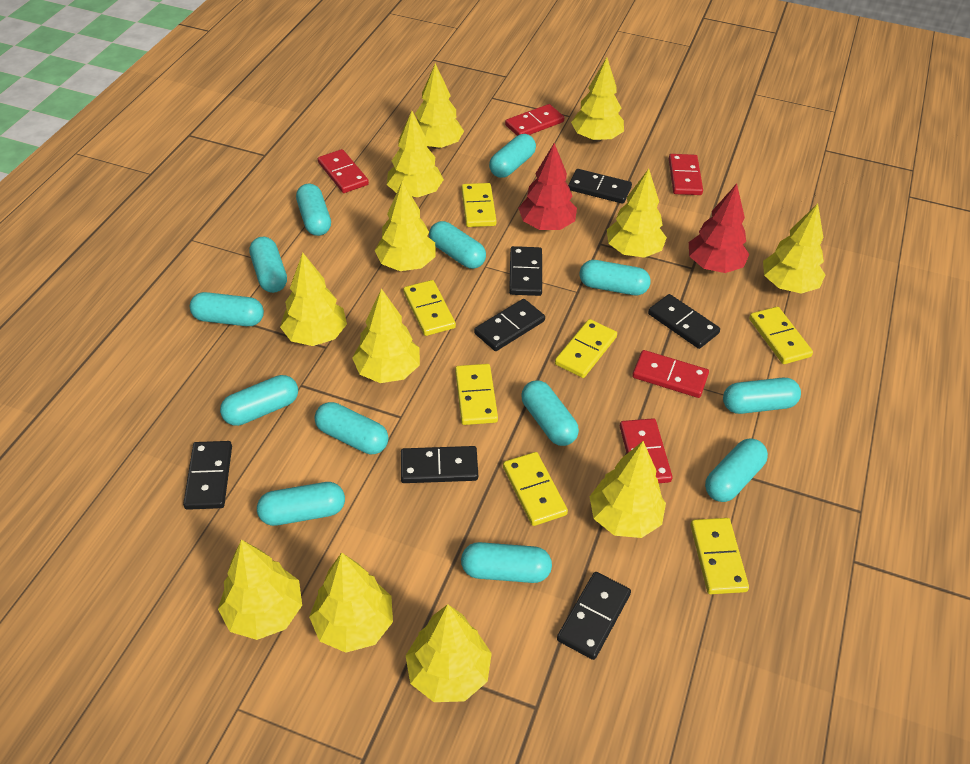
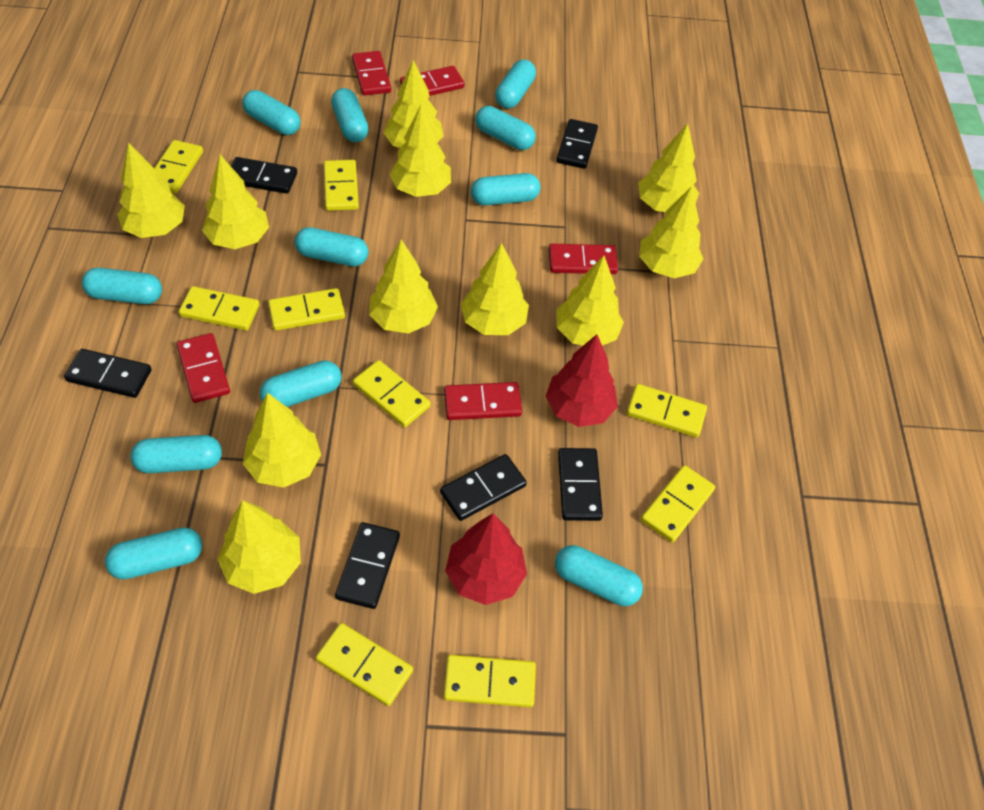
black domino: [183,441,232,510] [401,446,478,483] [474,299,545,351] [509,246,542,296] [557,572,631,660] [568,169,632,204] [648,294,720,349] = 7 -> [64,349,152,398] [231,157,297,194] [335,522,400,609] [440,454,527,521] [556,119,598,169] [558,448,603,521] = 6
turquoise capsule: [190,292,264,326] [220,375,298,426] [249,237,287,293] [257,482,345,526] [296,184,331,236] [315,402,389,454] [429,221,486,269] [461,542,552,583] [489,134,536,178] [521,380,579,446] [579,260,651,295] [705,438,768,502] [723,378,801,414] = 13 -> [82,268,162,304] [105,528,202,579] [131,435,222,473] [242,90,300,135] [260,360,342,407] [295,227,368,266] [331,88,369,142] [471,173,540,206] [475,106,536,150] [495,59,536,109] [555,545,643,606] = 11
yellow domino: [403,280,456,336] [455,364,498,425] [461,183,497,227] [503,452,568,526] [555,319,617,378] [690,518,749,594] [749,307,813,364] = 7 -> [154,140,203,193] [179,286,260,331] [268,288,345,331] [316,623,413,706] [324,160,359,211] [353,360,430,427] [444,655,536,707] [626,384,707,438] [641,465,715,543] = 9
yellow tree: [218,540,302,640] [280,253,347,346] [309,552,393,653] [352,289,420,383] [375,181,435,271] [387,111,444,197] [406,604,492,702] [415,63,464,149] [571,57,624,142] [589,441,666,538] [607,169,667,258] [763,203,825,294] = 12 -> [117,142,185,238] [202,155,269,249] [217,500,301,594] [243,393,321,488] [369,239,438,334] [384,60,444,148] [389,105,451,197] [461,243,529,335] [556,255,624,346] [638,123,699,212] [639,186,703,278] = 11

